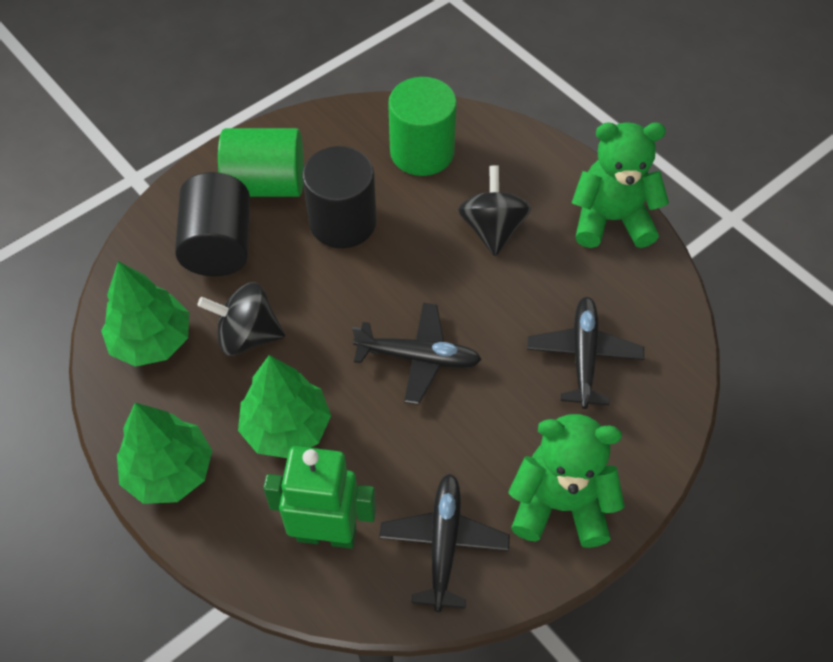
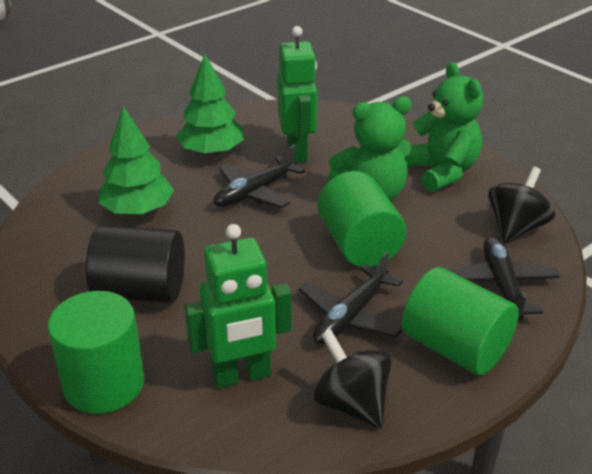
black cylinder: [175,172,250,276] [302,146,377,248] = 2 -> [86,225,185,303] = 1
green cylinder: [218,128,304,197] [388,77,457,176] = 2 -> [48,291,145,414] [317,171,406,267] [402,267,519,375] = 3
green robot: [263,446,376,549] = 1 -> [184,224,292,388] [277,26,317,162] = 2
green tree: [101,261,189,367] [117,403,212,504] [238,355,331,458] = 3 -> [98,106,174,215] [176,54,244,156] = 2

